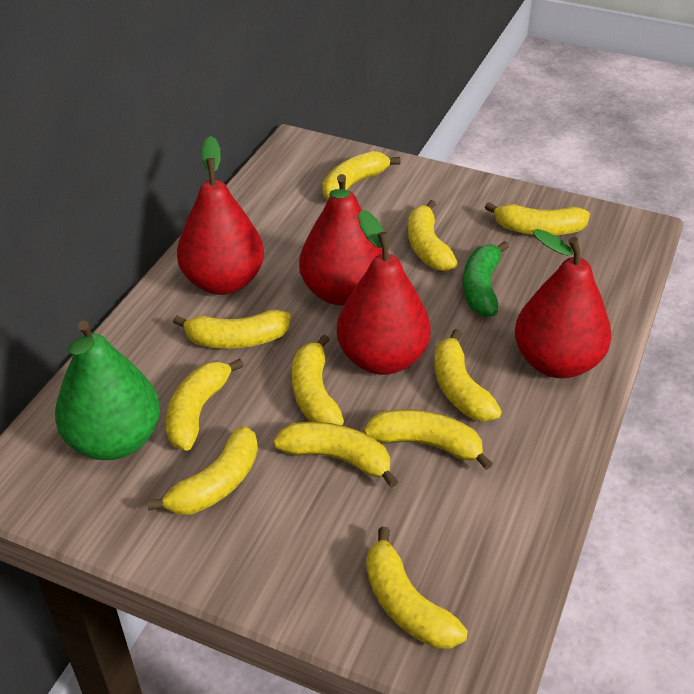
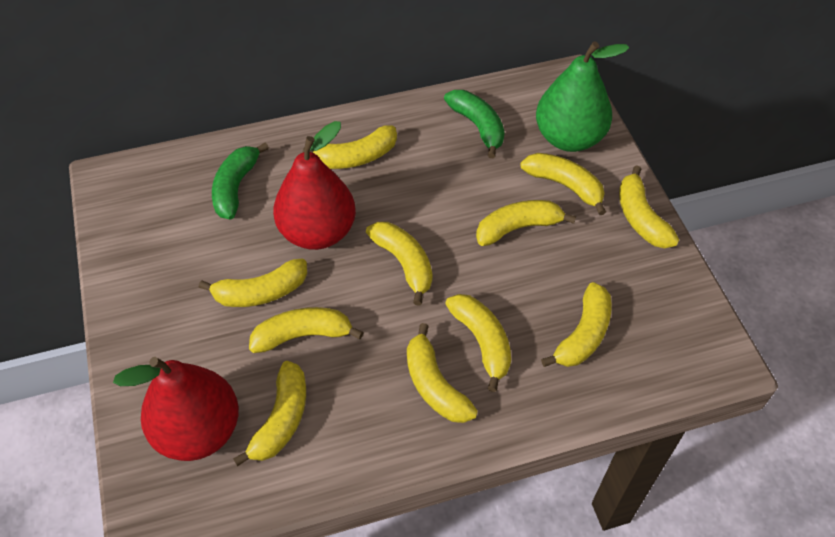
green banana: [463,241,509,317] = 1 -> [212,142,269,220] [444,90,505,158] = 2
red pear: [177,136,264,295] [299,174,382,306] [337,210,431,375] [515,229,611,378] = 4 -> [113,357,239,461] [273,121,356,250] = 2

